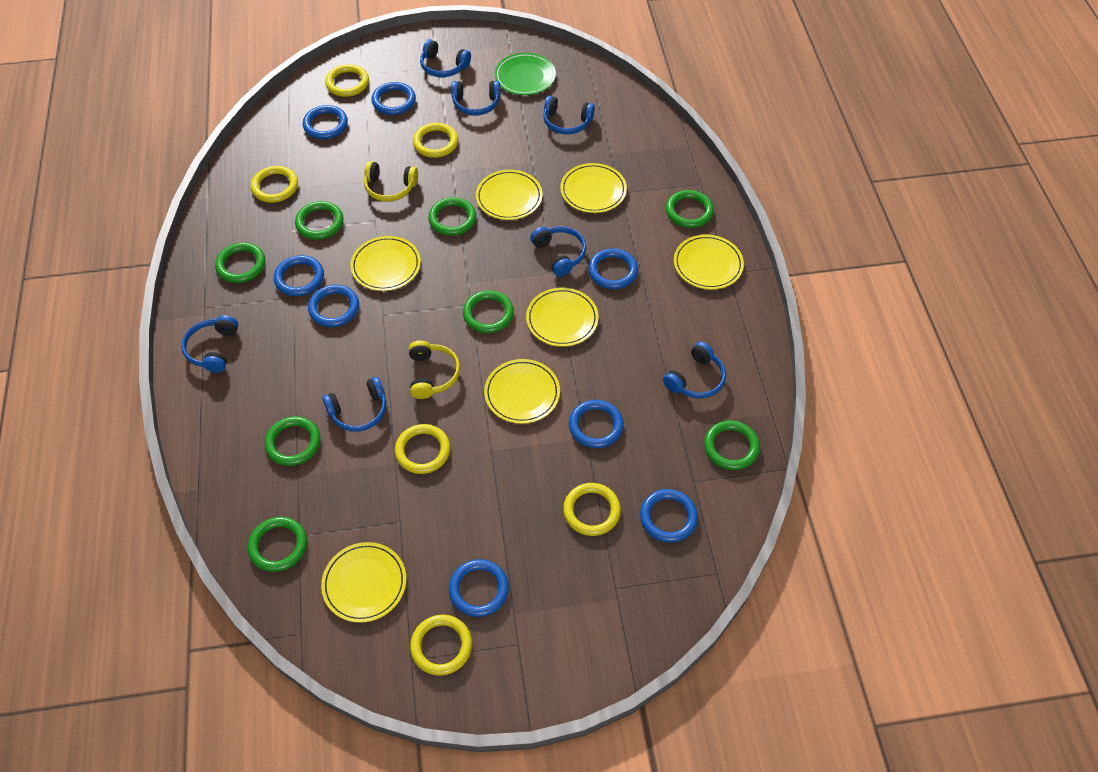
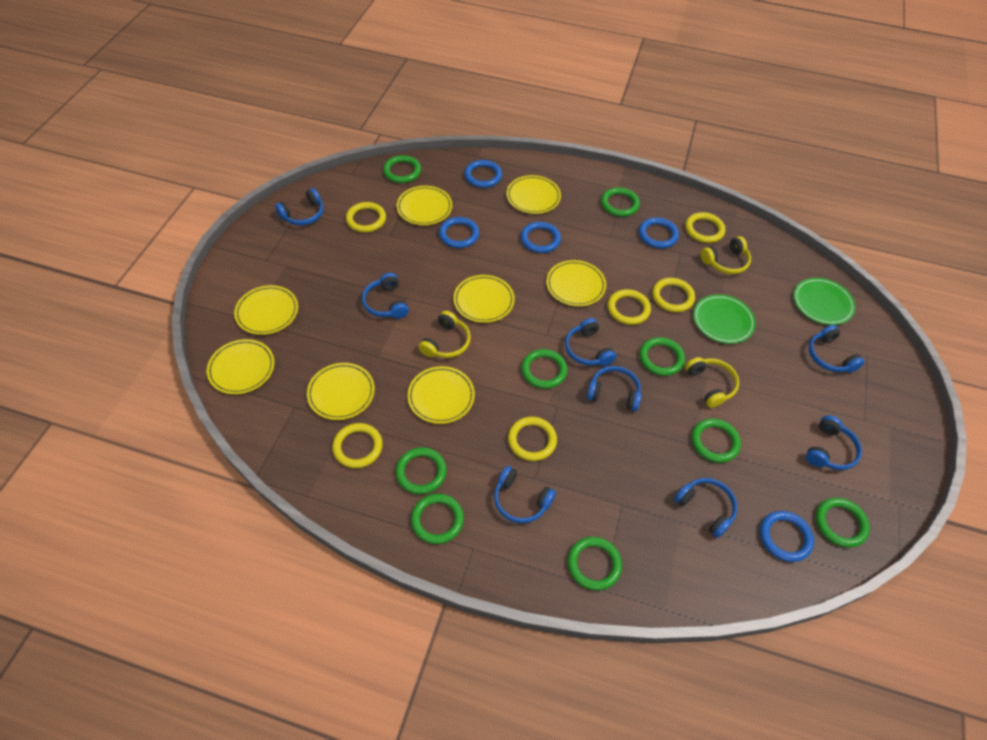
blue headphones: [181,315,238,373] [322,377,386,432] [420,39,471,77] [451,81,500,116] [530,226,587,277] [543,96,595,134] [663,342,726,399] = 7 -> [275,188,324,226] [362,273,409,319] [494,466,556,523] [565,318,616,366] [587,366,642,411] [674,478,737,538] [806,415,862,470] [809,325,865,373] = 8
blue ring: [274,255,324,296] [303,105,348,139] [308,285,359,327] [371,82,416,115] [449,559,509,617] [569,400,624,448] [588,248,638,289] [640,489,698,543] = 8 -> [439,217,479,248] [464,160,502,188] [521,222,561,253] [639,217,679,248] [760,511,814,562] = 5
green plate: [495,53,556,95] = 1 -> [693,294,756,344] [793,278,856,325] = 2
green ring: [215,242,265,283] [248,517,307,572] [265,416,320,466] [295,201,343,240] [428,197,476,236] [463,290,514,333] [666,190,714,228] [704,420,760,470] = 8 -> [383,155,421,183] [396,447,447,494] [411,494,464,544] [521,349,568,389] [567,537,622,590] [601,187,640,217] [639,337,685,376] [692,418,741,463] [816,498,870,548] = 9
yellow headphones: [364,161,418,202] [409,340,460,399] = 2 -> [418,311,471,358] [685,357,739,408] [701,236,751,274] = 3
yellow plate: [321,542,406,623] [350,236,421,291] [476,170,542,220] [484,359,560,424] [526,287,598,347] [560,163,627,213] [674,234,744,290] = 7 -> [207,339,274,394] [234,285,298,335] [307,363,375,420] [397,186,452,225] [407,366,475,424] [453,275,515,323] [506,175,561,214] [546,260,606,306] = 8

